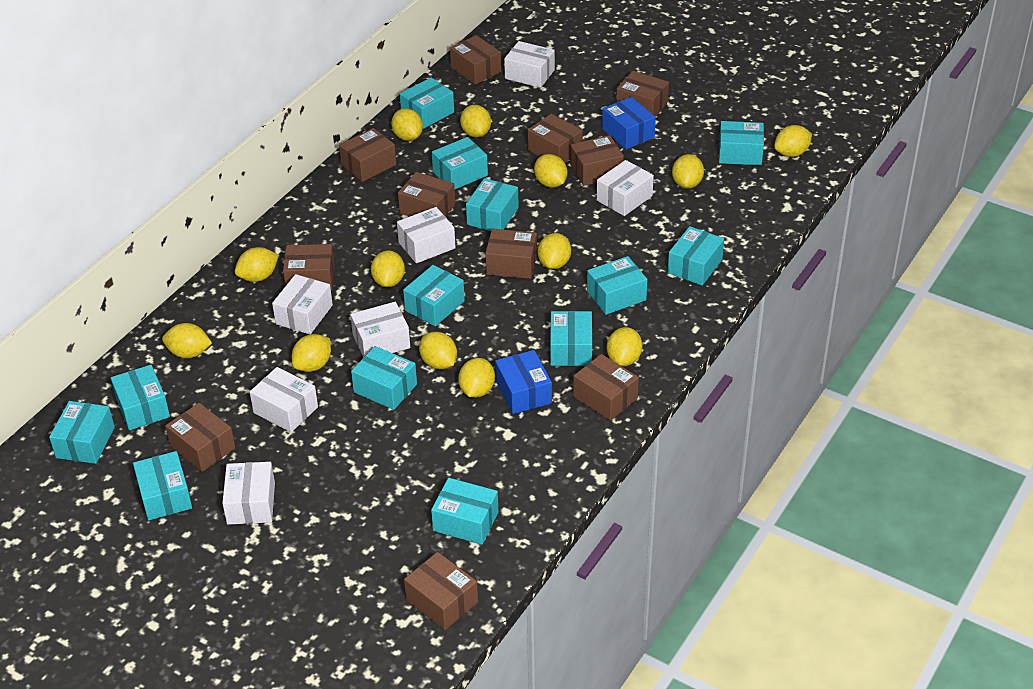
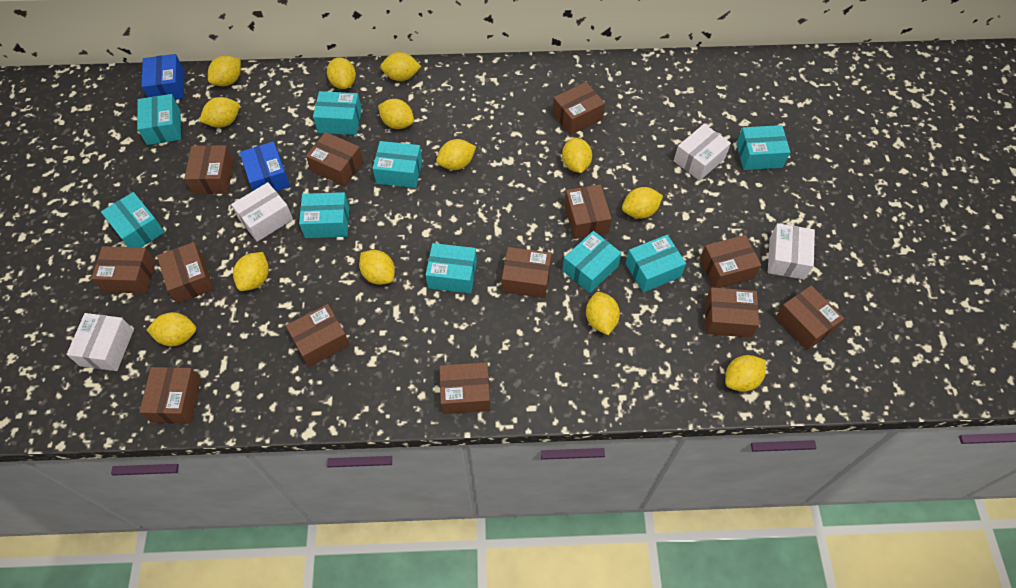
brown box: [165,403,235,472] [283,244,335,291] [339,128,396,182] [398,172,455,217] [404,552,478,630] [450,35,501,85] [485,229,537,279] [528,114,583,163] [570,135,624,186] [573,354,639,421] [616,71,669,117] = 11 -> [91,246,156,294] [139,367,201,424] [157,242,214,303] [184,145,234,194] [286,304,350,367] [306,132,363,186] [439,362,490,414] [502,247,552,298] [553,82,605,135] [564,184,612,239] [700,235,761,288] [705,287,759,338] [776,285,844,350] = 13
turquoise box: [49,401,115,464] [111,365,170,430] [133,451,192,520] [351,346,417,410] [400,77,454,129] [403,265,465,326] [431,478,499,545] [432,137,488,189] [466,178,519,231] [550,311,592,366] [587,256,647,315] [668,226,724,286] [719,121,764,165] = 13 -> [101,192,164,248] [137,94,181,145] [299,192,349,238] [313,91,362,135] [373,141,422,188] [426,243,477,293] [562,231,621,293] [626,235,686,292] [736,125,790,170] = 9
white box: [222,462,275,525] [250,367,318,432] [272,274,333,334] [350,302,410,357] [397,207,456,263] [504,41,555,88] [597,160,654,216] = 7 -> [66,313,134,371] [231,182,293,242] [674,124,731,181] [768,223,815,280] = 4

